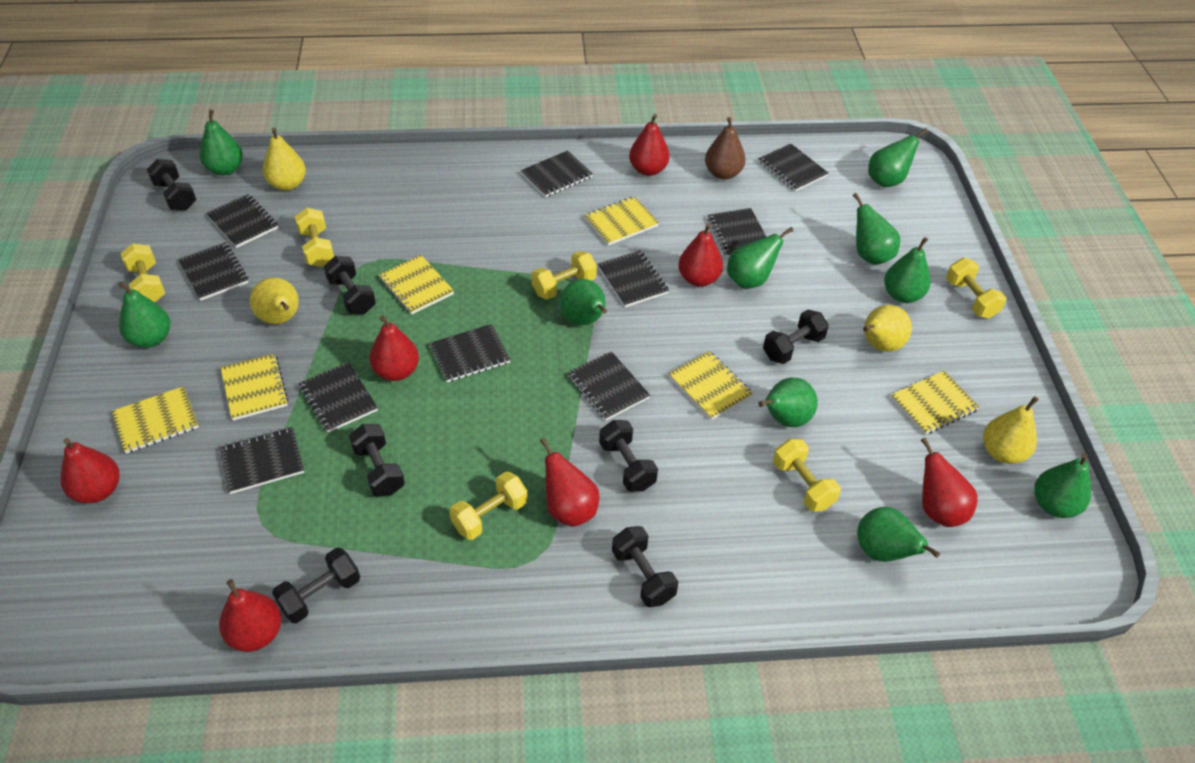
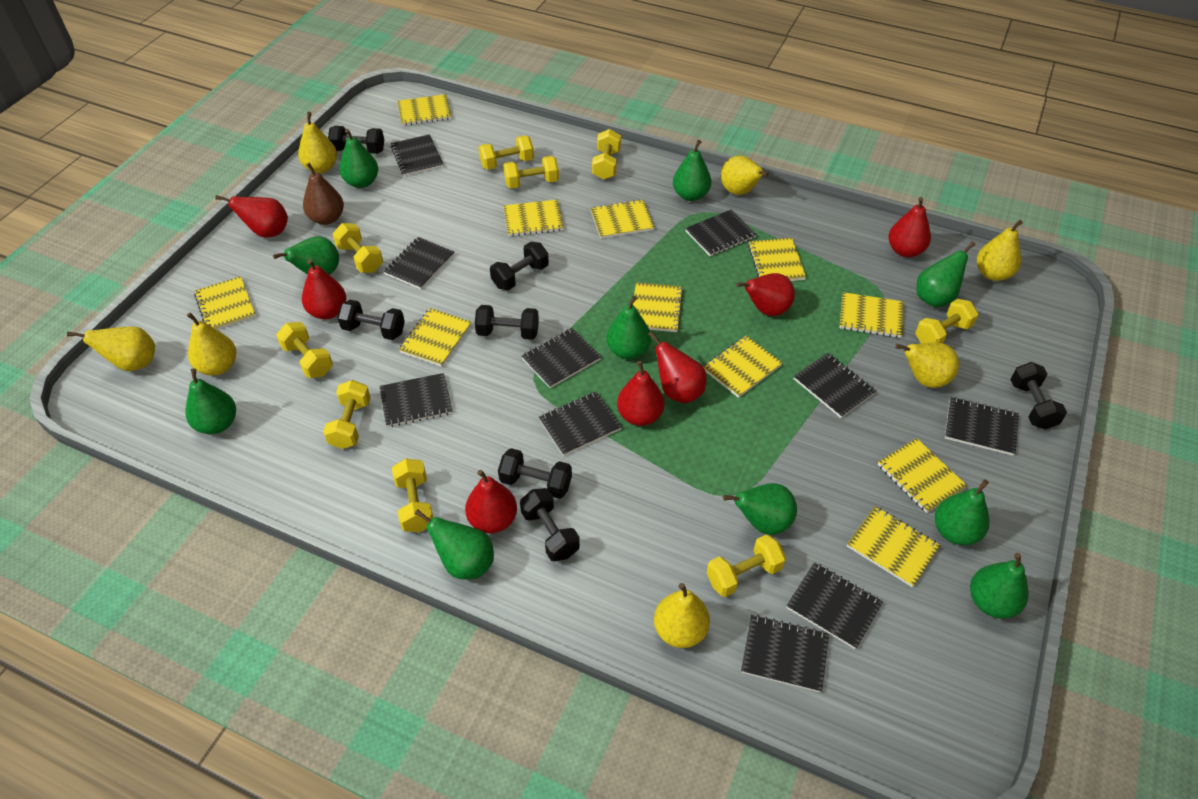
yellow dumbbell: [120,243,165,302] [295,208,334,267] [449,472,528,540] [531,251,597,300] [773,439,841,512] [946,258,1006,318] = 6 -> [276,322,333,378] [323,380,371,449] [333,223,383,273] [392,459,433,532] [478,135,534,170] [503,156,559,189] [592,129,621,180] [707,534,786,597] [915,299,979,344] = 9
yellow notebook: [112,386,198,454] [220,353,289,421] [379,255,454,315] [584,196,659,246] [668,351,753,420] [891,371,979,435] = 6 -> [194,276,256,330] [398,94,452,126] [399,308,471,367] [503,199,564,237] [590,199,655,239] [633,282,683,332] [703,335,783,398] [748,238,806,281] [840,292,904,338] [847,506,941,587] [878,438,967,513] = 11
yellow pear: [250,277,299,324] [263,127,306,191] [863,305,912,352] [983,396,1039,464] = 4 -> [67,327,155,371] [187,313,236,376] [298,112,337,173] [654,583,710,648] [721,156,769,195] [895,343,959,388] [977,220,1023,281] = 7

